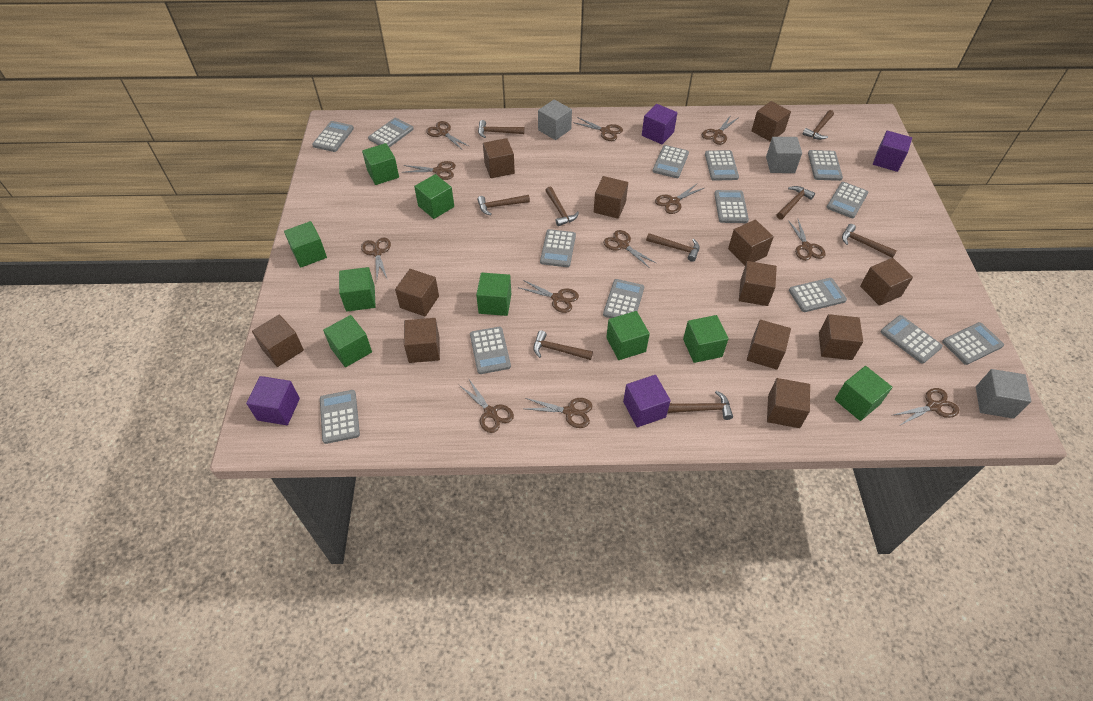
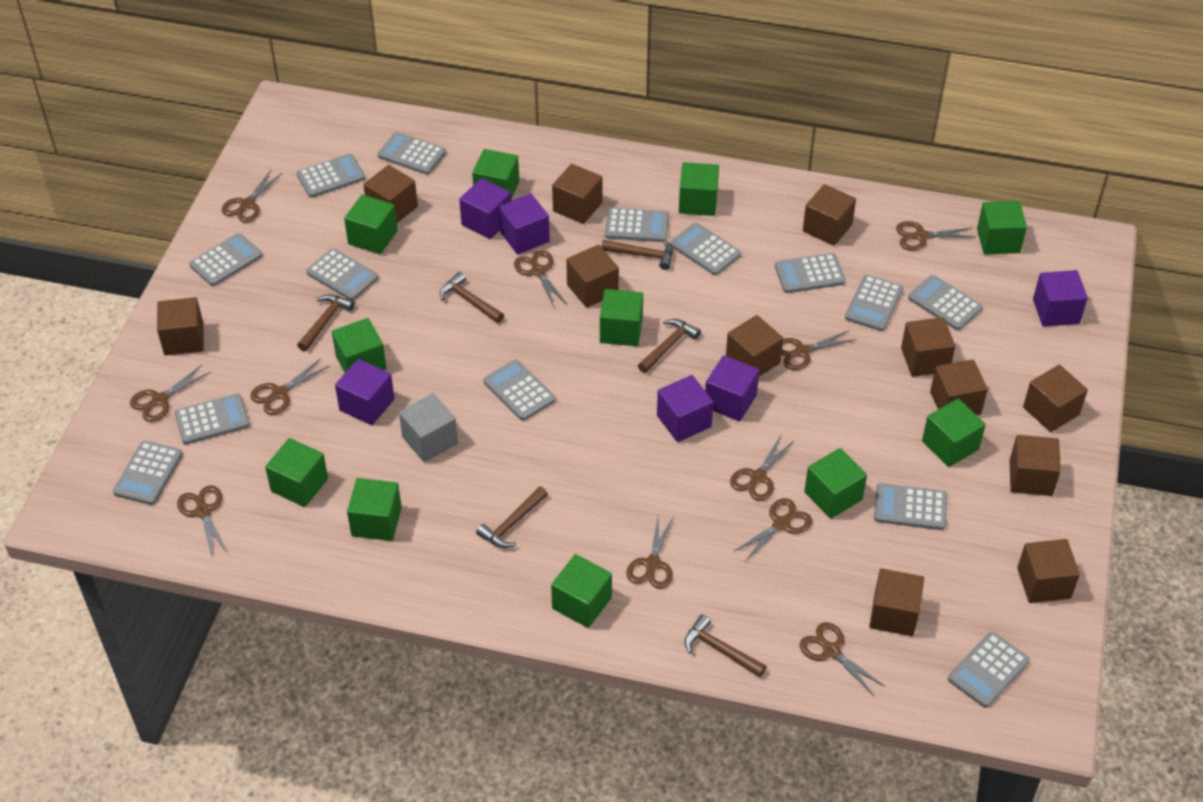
brown hammer: [477,195,530,215] [478,120,525,138] [533,330,593,360] [545,187,579,226] [646,233,699,262] [668,391,733,420] [777,186,815,220] [802,110,834,140] [842,224,897,258] = 9 -> [297,294,355,352] [440,272,504,323] [476,486,548,548] [601,239,673,270] [638,319,701,373] [685,614,766,677] = 6
brown scissors: [361,237,391,279] [403,161,456,180] [426,121,470,149] [459,378,514,433] [519,280,579,313] [525,398,593,428] [573,117,623,141] [603,230,656,268] [655,183,704,214] [702,115,738,145] [788,219,825,261] [891,388,959,426] = 12 -> [130,365,211,422] [177,485,228,558] [221,170,282,223] [250,358,329,415] [514,250,567,307] [626,515,674,589] [730,435,795,501] [733,498,812,563] [781,330,857,370] [799,622,886,697] [896,221,975,250] = 11
green cube: [284,221,327,268] [323,315,372,367] [339,267,376,312] [362,143,399,185] [414,174,454,219] [476,273,511,316] [606,311,650,360] [683,315,728,363] [835,366,893,421] = 9 -> [265,438,328,507] [332,318,387,373] [344,194,398,254] [347,478,402,541] [472,149,519,199] [551,554,612,628] [600,289,643,346] [679,162,719,216] [804,448,867,519] [922,398,986,467] [977,201,1027,254] = 11
grey cube: [538,100,572,140] [766,137,802,173] [976,369,1031,419] = 3 -> [399,393,458,462] = 1
purple cube: [246,376,300,425] [623,375,671,427] [642,104,677,144] [873,130,912,172] = 4 -> [335,359,395,425] [459,178,511,239] [499,193,550,255] [657,375,713,442] [705,355,759,421] [1033,270,1088,327] = 6

